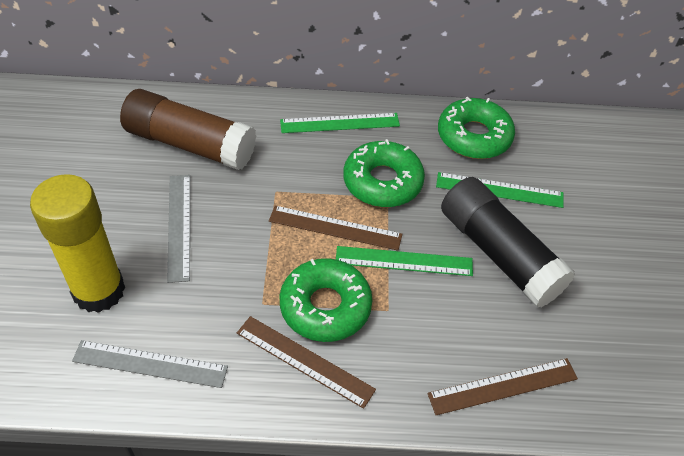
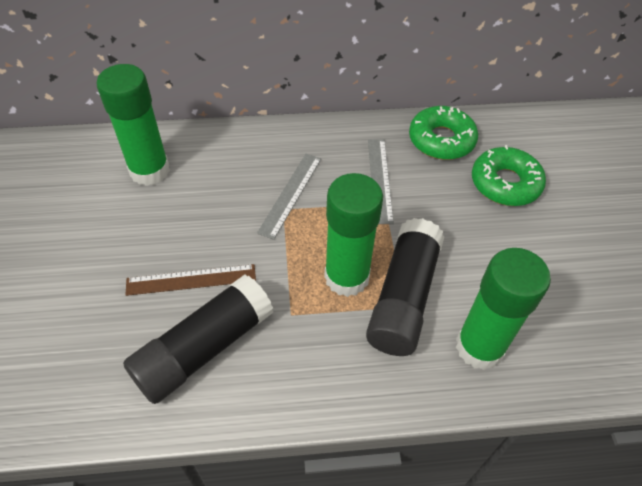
black glue stick: [441,177,575,308] = 1 -> [123,275,273,404] [366,218,444,356] = 2
brown glue stick: [120,89,256,170] = 1 -> none = 0
brown ruler: [237,316,376,409] [269,206,403,251] [427,358,578,415] = 3 -> [126,264,256,296] = 1
green donut: [280,258,373,342] [343,139,425,207] [438,97,515,159] = 3 -> [409,106,478,160] [472,145,546,206] = 2
green glue stick: none = 0 -> [97,64,170,186] [324,173,383,297] [456,248,551,370] = 3
green ruler: [280,113,400,133] [336,246,473,276] [436,172,563,208] = 3 -> none = 0
yellow glue stick: [30,174,125,313] = 1 -> none = 0

